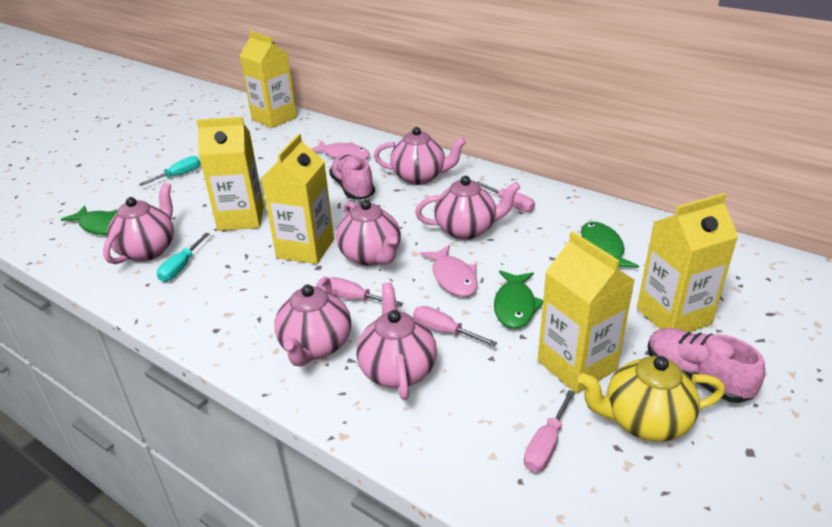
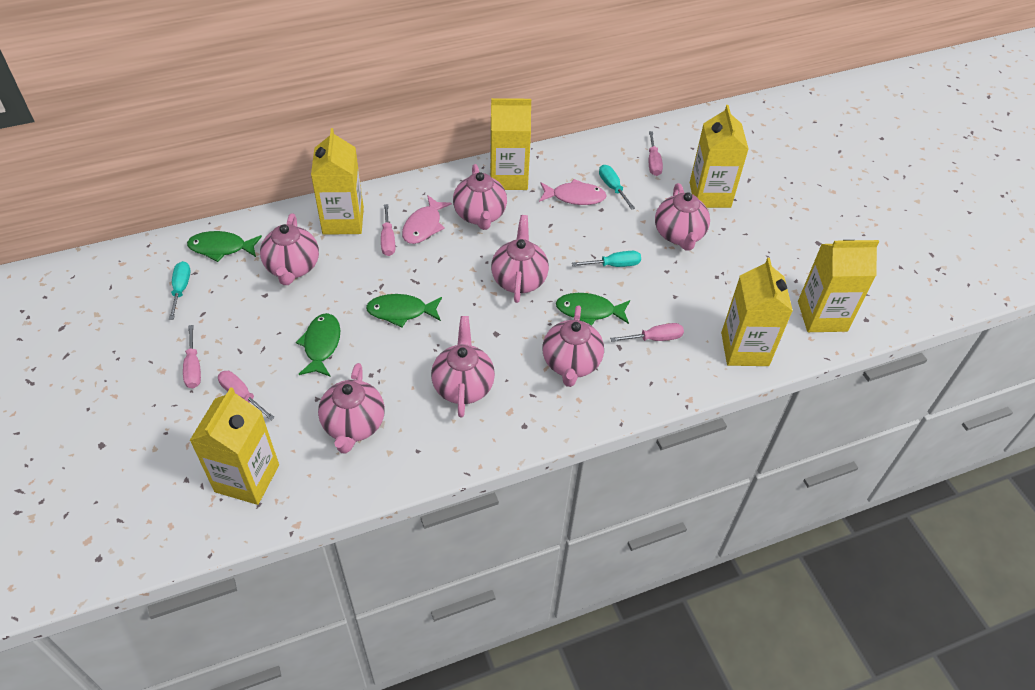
green fish: [61,205,117,235] [494,270,543,329] [581,222,639,268] = 3 -> [187,231,262,262] [296,313,341,377] [366,294,442,328] [556,293,630,326] = 4
pink screwdriver: [324,277,404,307] [413,306,497,347] [477,181,535,212] [524,390,575,472] = 4 -> [183,325,201,388] [218,371,275,421] [381,204,395,256] [610,323,684,342] [649,131,663,176] = 5
pink shoe: [329,155,375,199] [648,328,765,403] = 2 -> none = 0
pink teapot: [103,183,174,264] [274,277,351,367] [336,200,401,266] [356,282,437,400] [374,127,466,185] [415,176,521,240] = 6 -> [260,213,319,285] [318,363,385,454] [431,316,495,417] [453,164,507,230] [491,215,549,303] [543,305,604,387] [655,183,710,251] = 7
turquoise screwdriver: [138,156,200,186] [157,233,210,282] = 2 -> [169,261,191,320] [572,251,641,267] [599,165,635,210] = 3
yellow carton: [196,117,264,231] [240,31,297,128] [261,134,334,264] [538,231,635,393] [637,193,738,332] = 5 -> [189,387,279,505] [311,128,364,235] [490,98,531,190] [690,105,748,208] [721,258,793,366] [798,240,879,332] = 6
yellow teapot: [578,356,725,442] = 1 -> none = 0

